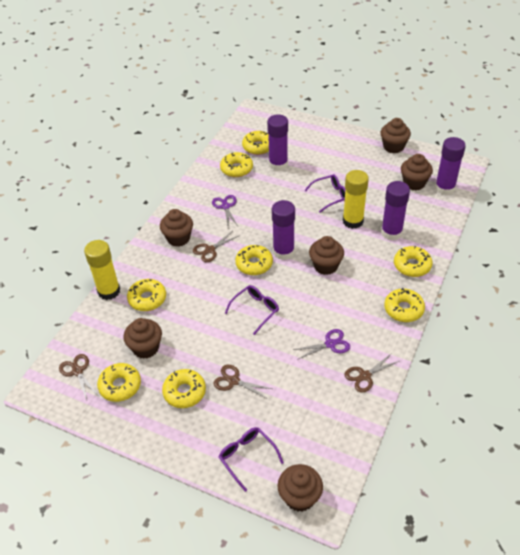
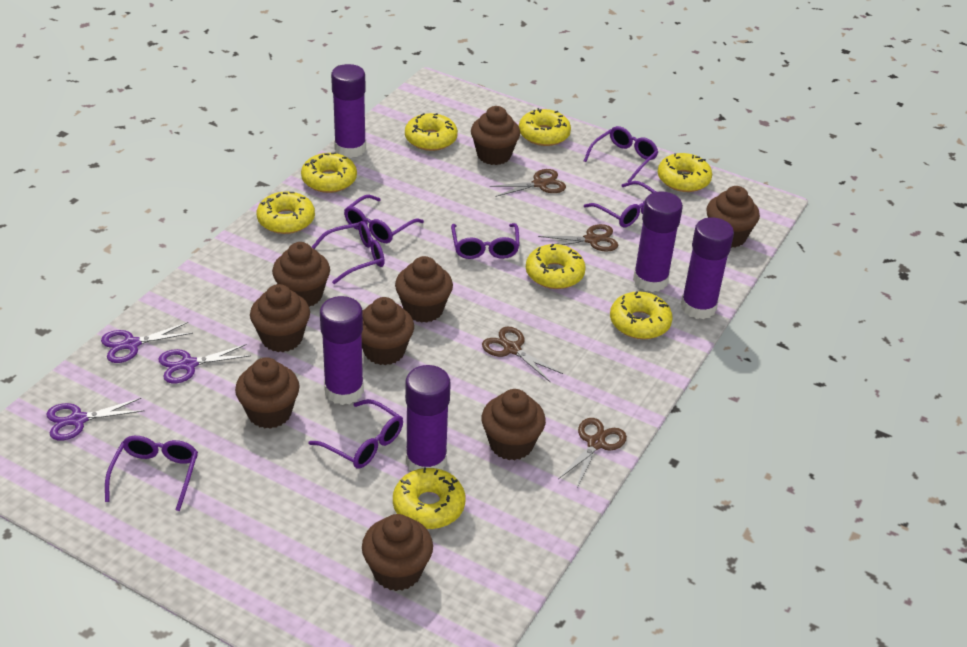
brown cupcake: [124,318,162,359] [160,209,193,247] [277,464,323,512] [309,236,344,275] [380,118,411,153] [401,154,433,190] = 6 -> [235,357,300,429] [250,284,310,352] [272,242,330,307] [362,297,414,365] [362,514,433,591] [395,256,453,323] [471,106,520,165] [481,389,546,461] [706,186,760,248] = 9
purple glasses: [219,427,284,492] [225,285,279,335] [305,174,345,212] = 3 -> [105,436,198,511] [309,399,403,469] [312,221,385,284] [344,195,424,243] [451,223,520,259] [584,126,658,182] [584,181,656,227] = 7
purple glue stick: [267,114,288,171] [272,200,295,260] [381,181,410,240] [435,137,466,195] = 4 -> [320,296,364,405] [331,64,366,158] [405,365,451,471] [633,191,683,292] [681,217,734,319] = 5
purple scissors: [212,195,238,226] [293,329,350,360] = 2 -> [46,398,144,441] [101,322,193,363] [158,344,251,383] = 3
yellow glue stick: [84,240,120,300] [343,170,369,229] = 2 -> none = 0

